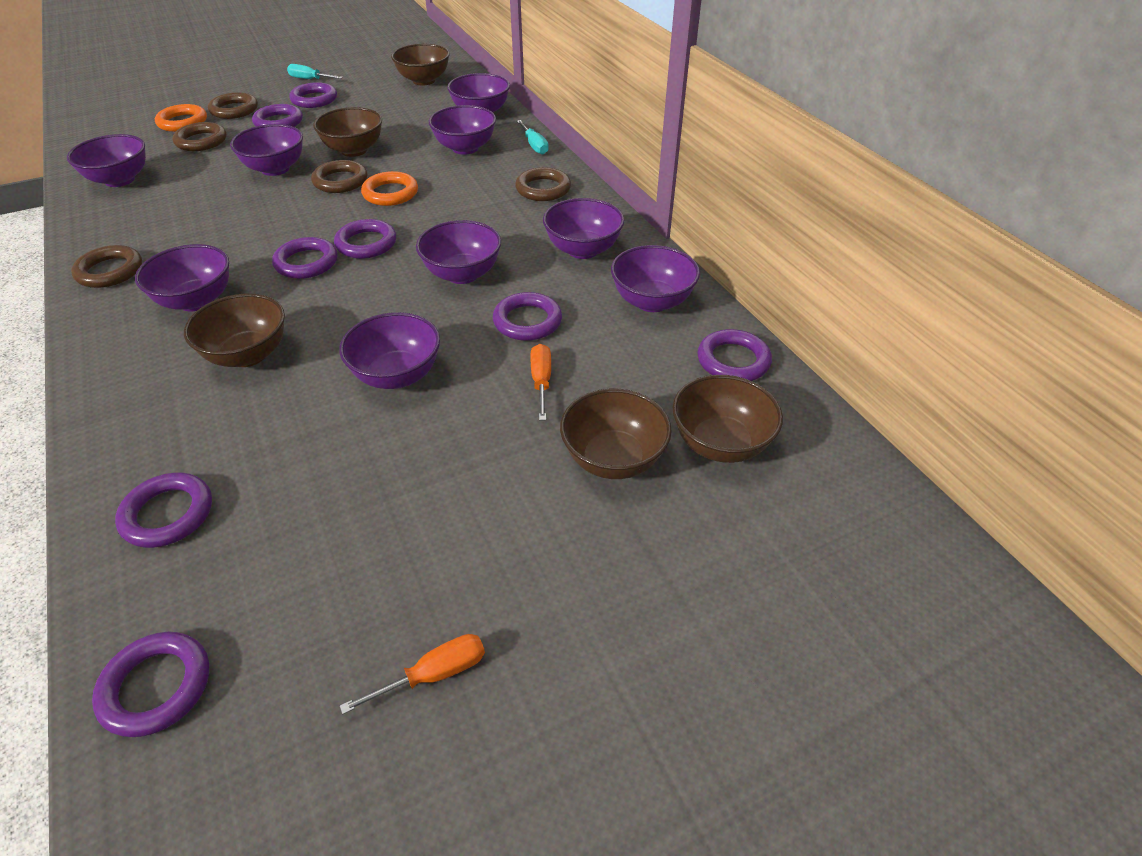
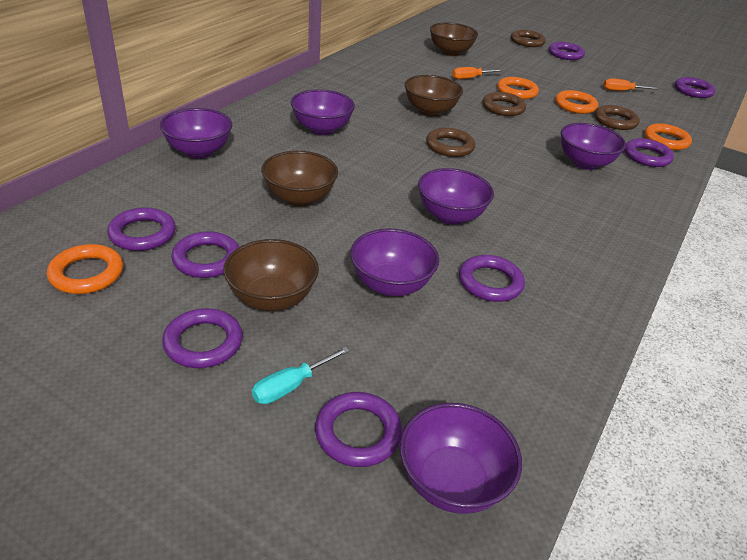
brown bowl: [184,294,285,367] [313,107,382,157] [391,44,450,86] [560,389,672,479] [673,375,783,463] = 5 -> [223,239,319,311] [261,151,338,207] [405,75,463,117] [430,22,478,56] = 4
brown ring: [71,245,142,288] [172,122,227,151] [208,92,258,119] [311,160,367,193] [515,167,571,201] = 5 -> [426,128,475,157] [482,92,526,116] [511,30,546,47] [595,105,640,130] = 4
orange ring: [155,104,207,132] [361,171,418,206] = 2 -> [47,244,123,294] [497,77,539,99] [555,90,598,114] [644,123,692,150] = 4
purple bowl: [67,134,146,187] [135,244,229,311] [230,124,303,176] [339,312,440,389] [416,220,501,284] [429,105,496,155] [447,73,510,112] [543,198,624,259] [611,245,700,312] = 9 -> [160,108,232,158] [291,89,355,135] [350,229,439,296] [400,403,522,514] [418,168,494,225] [561,123,626,170] = 6
turquoise screwdriver: [287,64,343,79] [517,120,549,155] = 2 -> [252,346,350,404] = 1

